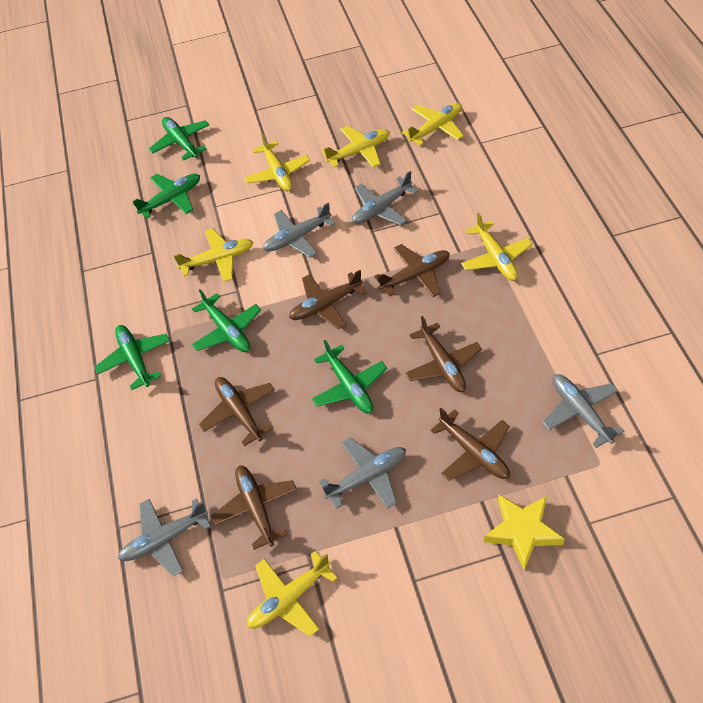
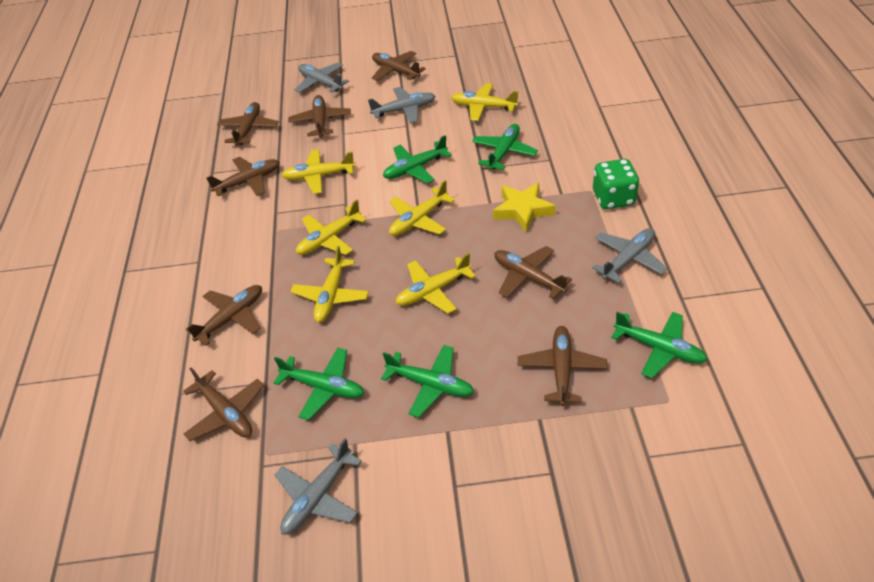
brown plane: [199,377,275,446] [211,466,297,550] [289,270,367,329] [374,244,450,297] [405,316,482,392] [431,408,510,481] = 6 -> [183,367,264,441] [186,285,262,346] [206,157,280,196] [217,102,279,146] [288,95,351,138] [372,51,426,81] [494,246,572,299] [518,326,607,406] = 8
green dice: none = 0 -> [593,159,639,209] = 1
grey plane: [118,498,211,576] [263,203,335,258] [319,437,406,509] [352,171,418,226] [542,374,625,448] = 5 -> [275,438,362,535] [295,63,349,93] [368,87,436,123] [592,228,667,283] = 4

